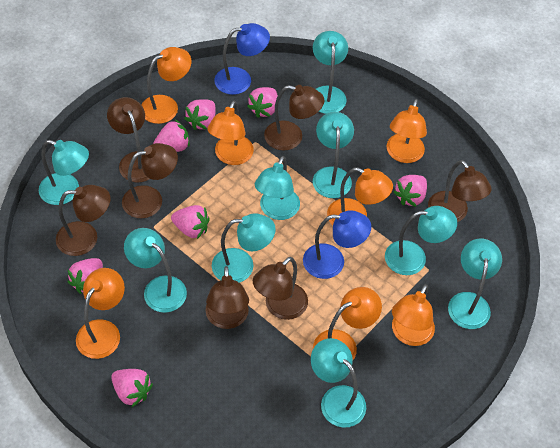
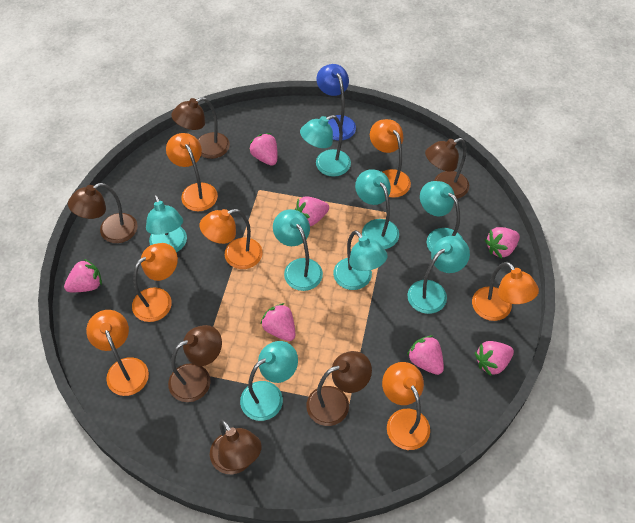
blue lamp: [214,23,270,95] [303,210,371,279] = 2 -> [317,64,356,141] = 1
brown lamp: [56,185,111,256] [107,97,150,182] [122,143,178,218] [206,266,249,329] [253,257,308,320] [264,85,325,151] [428,160,492,222] = 7 -> [68,183,138,243] [168,325,222,402] [171,97,230,159] [210,419,262,474] [306,351,372,426] [425,138,469,199] = 6
turquoise lamp: [39,140,89,205] [124,228,187,313] [212,213,276,283] [255,156,300,220] [311,338,366,428] [313,31,348,114] [313,112,354,198] [385,206,457,275] [448,239,502,329] = 9 -> [146,194,187,252] [240,341,298,421] [273,209,323,291] [300,115,351,177] [333,230,388,290] [355,169,399,249] [407,236,470,314] [420,181,463,252] = 8

